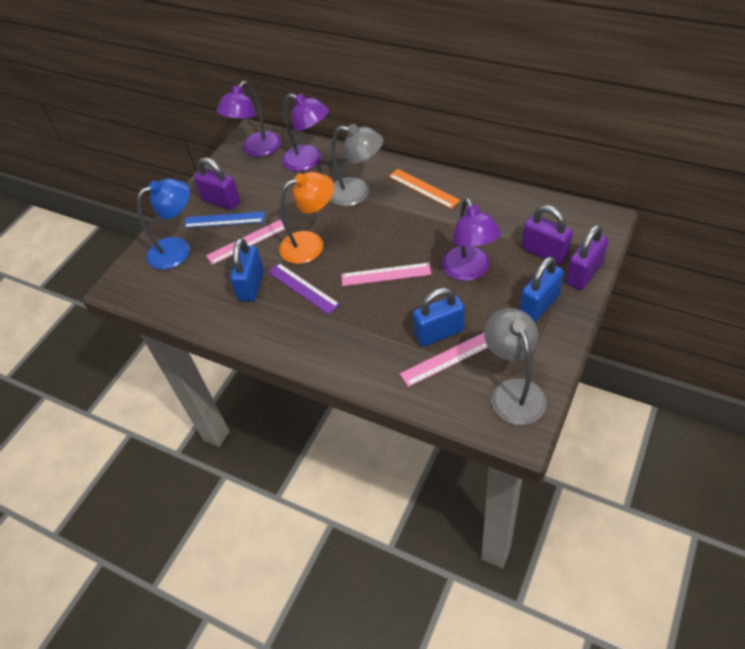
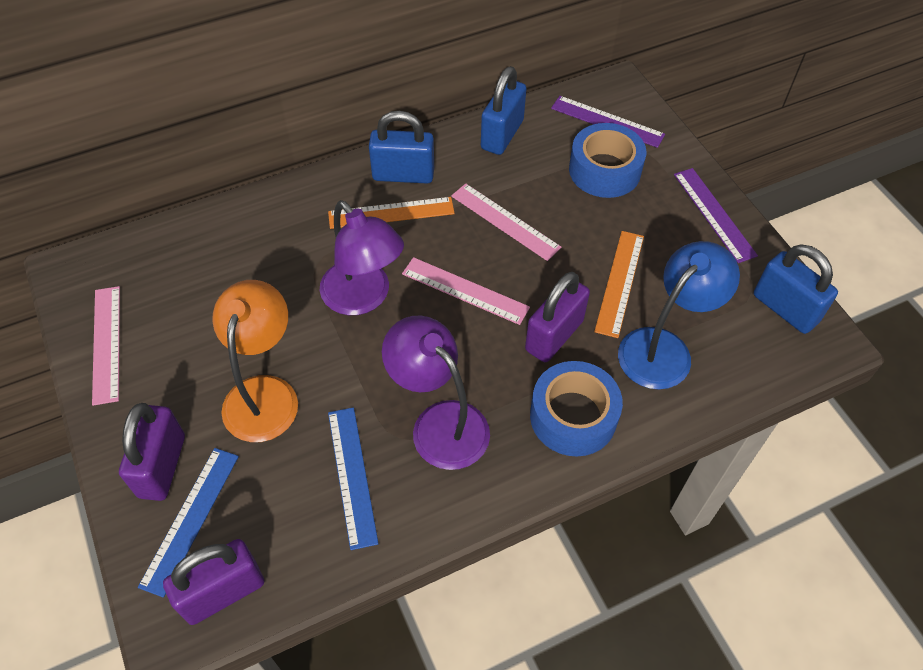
blue ruler: [184,212,265,228] = 1 -> [138,448,239,598] [328,407,379,550] = 2
blue tape: none = 0 -> [530,361,623,456] [569,123,646,198] = 2
grey lamp: [330,124,384,206] [484,308,547,425] = 2 -> none = 0
orange ruler: [389,169,460,209] = 1 -> [328,197,455,229] [594,231,644,338] = 2
purple lamp: [216,81,281,157] [282,93,329,171] [442,198,501,281] = 3 -> [320,200,404,315] [382,315,490,470] = 2
purple ruler: [268,263,340,314] = 1 -> [551,96,665,148] [674,168,758,263] = 2

